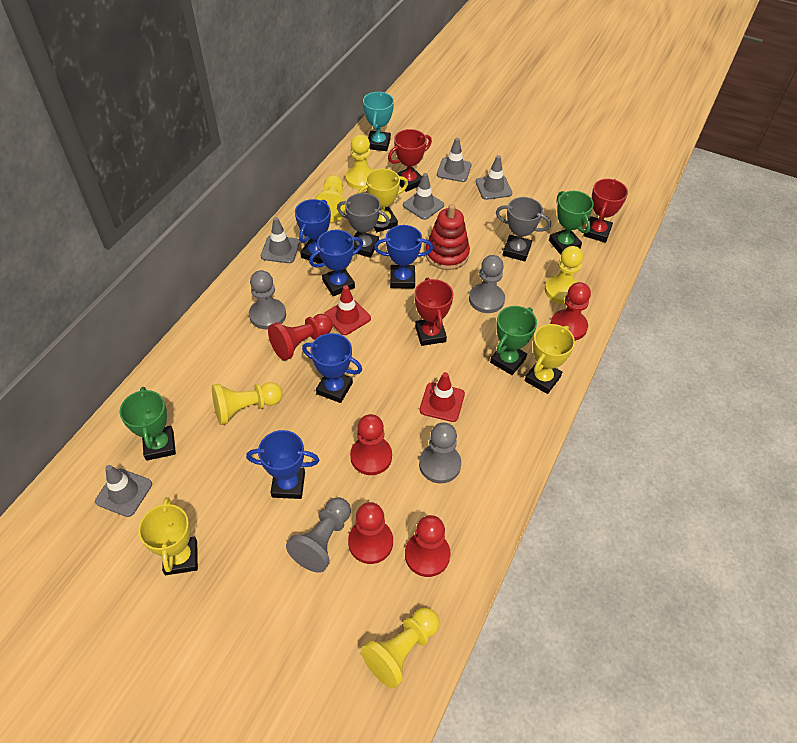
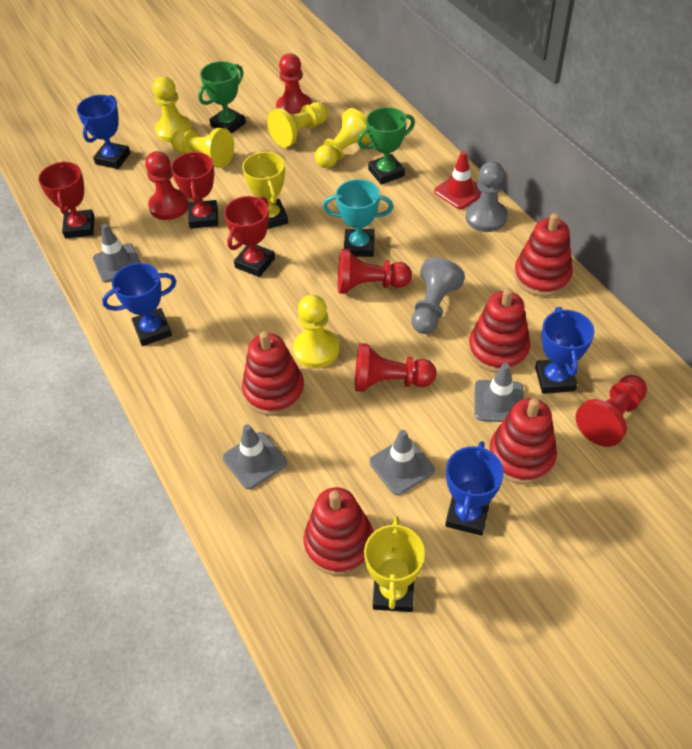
blue trophy: [246,430,319,499] [295,199,331,264] [302,333,362,403] [309,230,363,296] [374,225,433,288] = 5 -> [77,95,130,169] [102,263,176,346] [445,441,504,536] [535,307,595,394] = 4
green trophy: [119,387,176,461] [490,306,537,375] [549,191,594,255] = 3 -> [198,61,246,134] [357,107,415,185] = 2
grey pawn: [249,270,286,329] [286,497,351,573] [419,422,461,484] [469,255,505,313] = 4 -> [411,257,465,334] [466,161,508,232] = 2
grey traffic cone: [95,465,152,517] [261,217,300,263] [403,173,444,220] [437,138,472,182] [475,155,512,200] = 5 -> [93,224,141,283] [223,424,287,489] [369,430,435,495] [475,363,524,422] = 4
grey trophy: [337,193,390,258] [496,197,551,261] = 2 -> none = 0
red stacking toy: [425,204,470,270] = 1 -> [242,331,305,416] [304,487,374,576] [468,288,530,373] [489,398,557,484] [514,213,573,297] = 5
red traffic cone: [324,285,371,335] [420,372,465,422] = 2 -> [434,151,482,209] = 1
yellow trophy: [138,497,198,575] [358,168,408,232] [525,324,575,394] = 3 -> [242,152,288,229] [364,516,425,612] = 2

